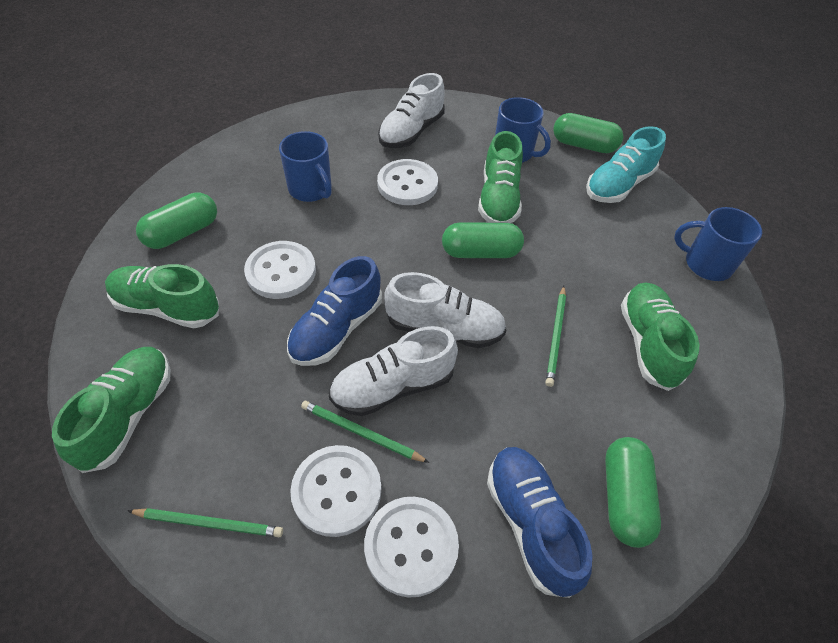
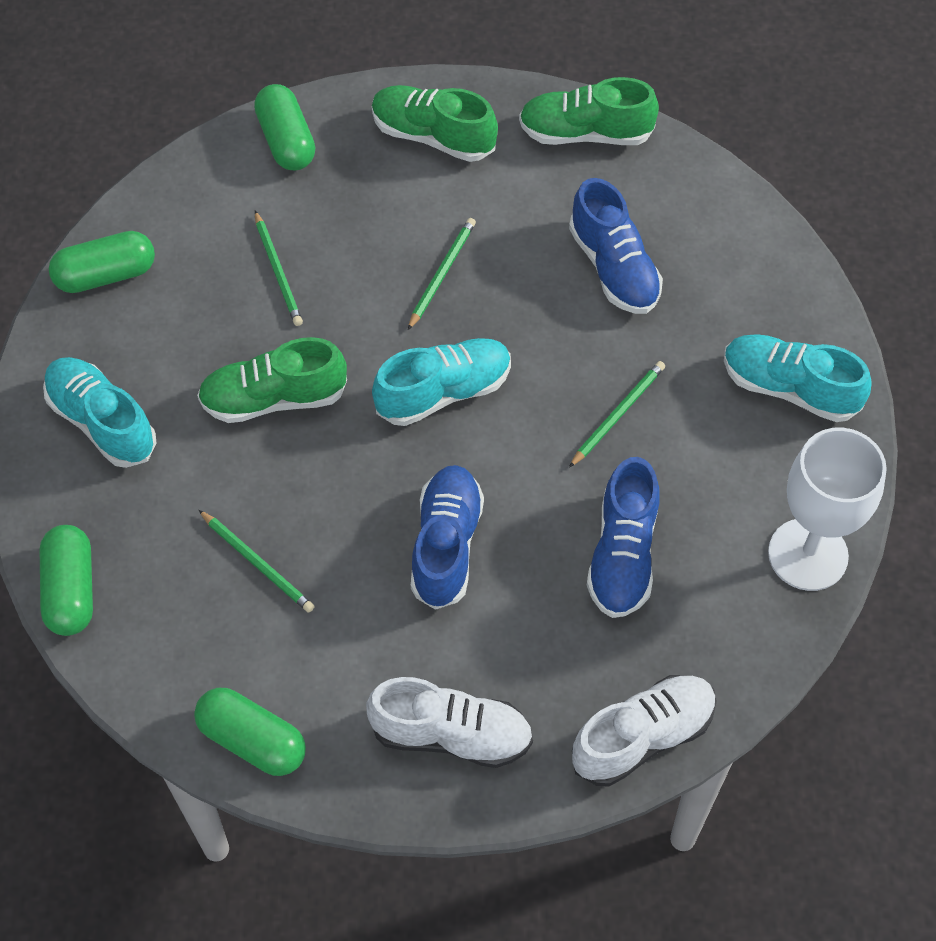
blue mug: [279,131,332,202] [495,97,551,163] [674,207,762,281] = 3 -> none = 0
blue shoe: [287,256,382,366] [487,447,592,598] = 2 -> [411,465,484,610] [569,178,663,314] [587,457,660,618] = 3
green pencil: [128,508,283,537] [301,401,429,463] [546,286,566,387] = 3 -> [199,510,315,613] [255,211,303,326] [408,218,476,330] [569,361,665,468] = 4
green shoe: [52,347,171,473] [105,264,219,328] [478,131,523,223] [621,283,699,391] = 4 -> [197,337,347,423] [372,85,498,162] [519,77,659,145] = 3
turquoise shoe: [586,126,666,203] = 1 -> [43,357,156,468] [372,338,511,426] [724,334,872,422] = 3
white button: [244,241,316,299] [290,445,381,537] [364,497,459,598] [377,159,438,205] = 4 -> none = 0
white goblet: none = 0 -> [768,428,887,591] = 1
white shoe: [329,326,458,416] [378,73,445,148] [385,272,506,348] = 3 -> [366,677,533,768] [572,675,717,787] = 2

